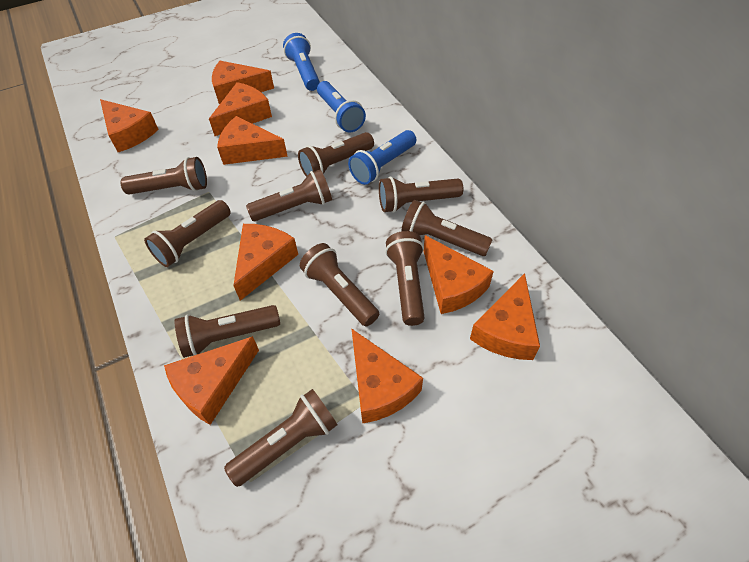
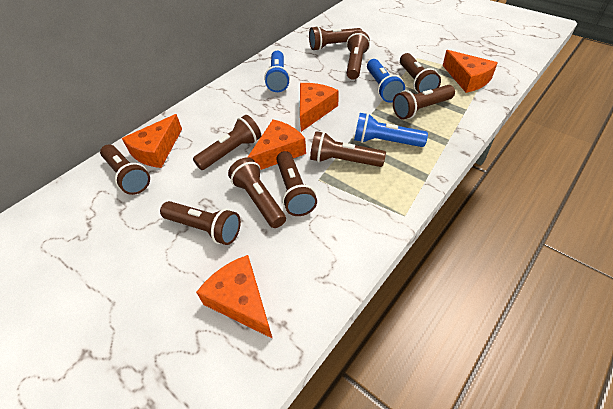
orange cheese: [100,99,159,152] [164,336,259,425] [209,82,272,136] [212,61,274,104] [217,116,288,165] [233,224,298,301] [351,328,423,424] [423,235,494,314] [470,273,540,360] = 9 -> [122,114,182,168] [196,255,273,339] [247,119,306,170] [300,83,339,132] [443,50,498,93] = 5

